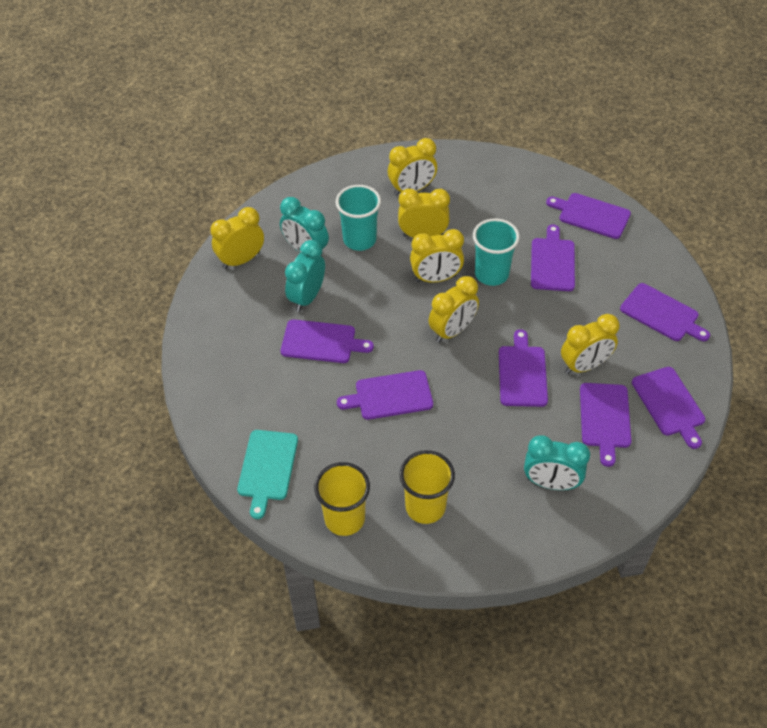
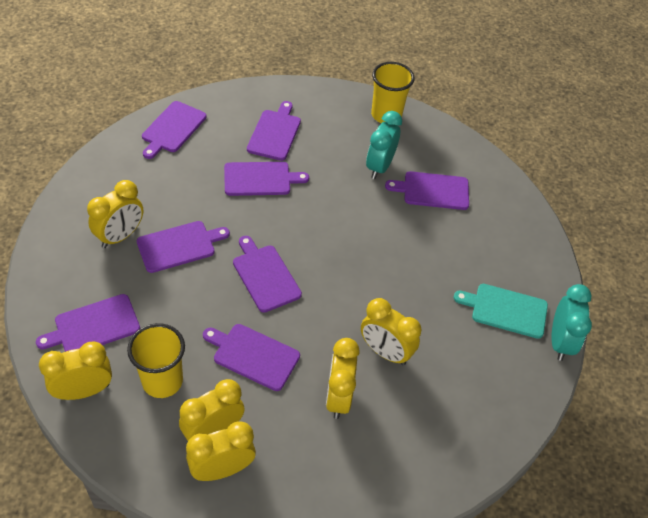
turquoise clock: [280,197,329,256] [285,240,325,312] [524,435,590,490] = 3 -> [366,111,402,179] [552,284,592,361] = 2
turquoise cup: [335,185,381,251] [473,218,520,286] = 2 -> none = 0

